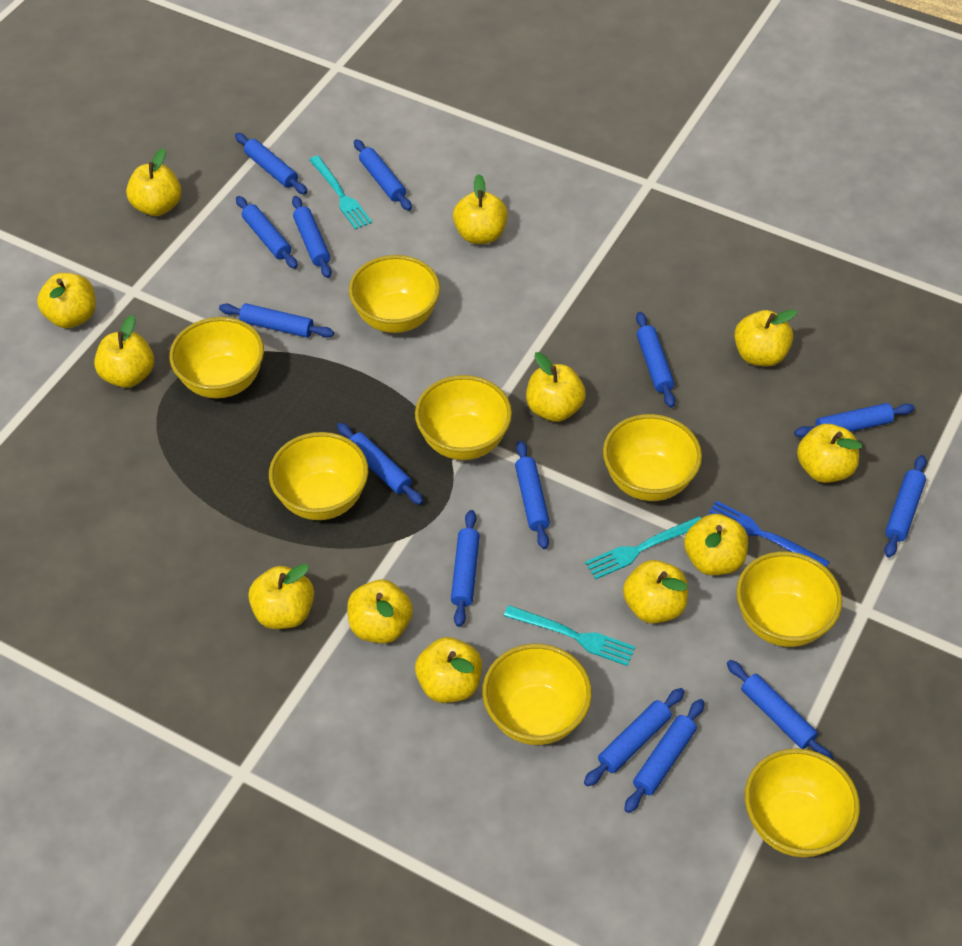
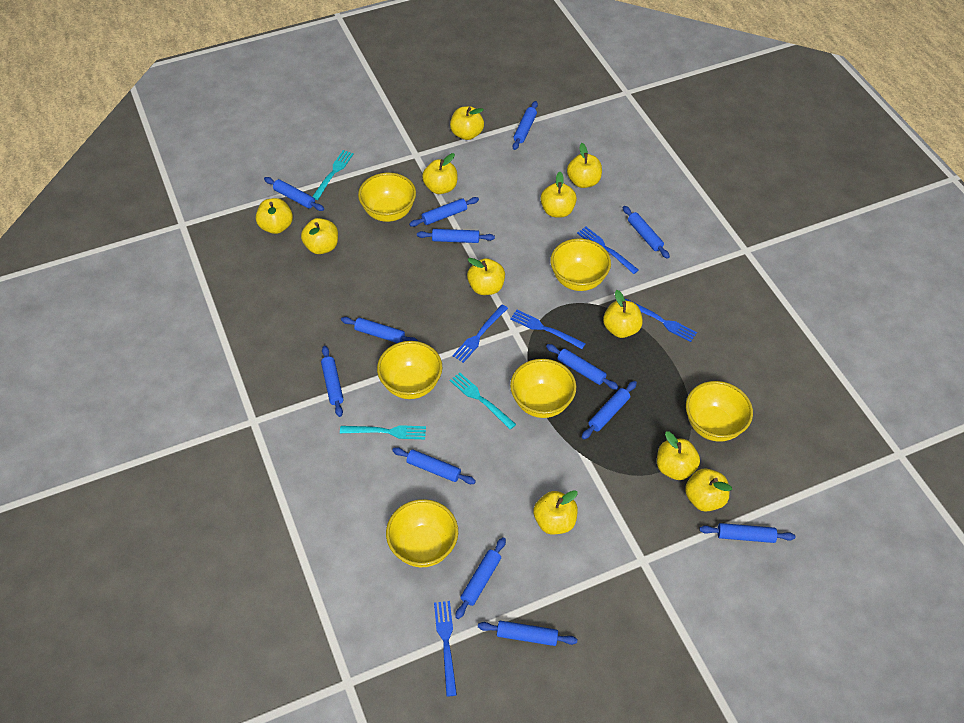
blue fork: [706,501,830,567] = 1 -> [434,601,457,697] [452,305,508,363] [510,310,586,349] [577,227,639,274] [625,299,697,342] = 5
blue rolling pin: [219,303,334,338] [235,133,307,194] [236,196,298,269] [292,196,332,278] [337,423,423,505] [354,139,412,211] [451,510,480,627] [515,440,550,549] [584,688,684,786] [624,699,704,813] [636,312,675,408] [727,660,834,761] [794,403,915,438] [885,455,927,558] = 14 -> [264,177,324,211] [321,346,344,417] [341,317,419,343] [392,447,476,484] [409,197,479,227] [417,229,495,243] [455,537,506,619] [478,621,578,646] [512,101,538,150] [546,344,618,390] [581,381,637,439] [623,206,670,259] [699,523,795,543] = 13
yellow apple: [37,273,96,328] [94,315,154,388] [126,148,181,216] [248,564,314,629] [347,580,413,643] [415,637,482,703] [453,174,508,244] [526,352,586,422] [623,560,688,623] [684,514,748,575] [734,309,797,366] [797,424,862,483] = 12 -> [256,198,293,234] [301,218,338,254] [422,153,457,194] [450,106,484,140] [467,258,505,295] [533,490,578,534] [541,172,577,218] [567,143,602,188] [603,290,643,338] [657,431,700,480] [685,469,732,512] = 11
yellow bowl: [169,317,264,398] [269,432,368,520] [349,255,440,333] [415,375,512,460] [482,644,592,745] [603,414,702,501] [736,551,842,647] [745,748,860,857] = 8 -> [358,173,416,222] [377,341,442,399] [386,499,458,567] [510,359,576,418] [550,238,611,291] [686,381,753,442] = 6

